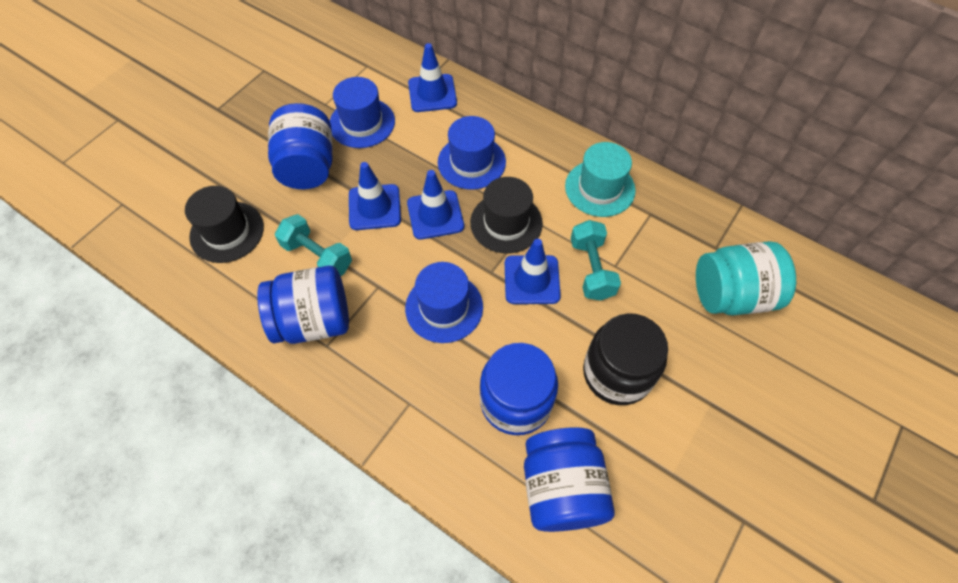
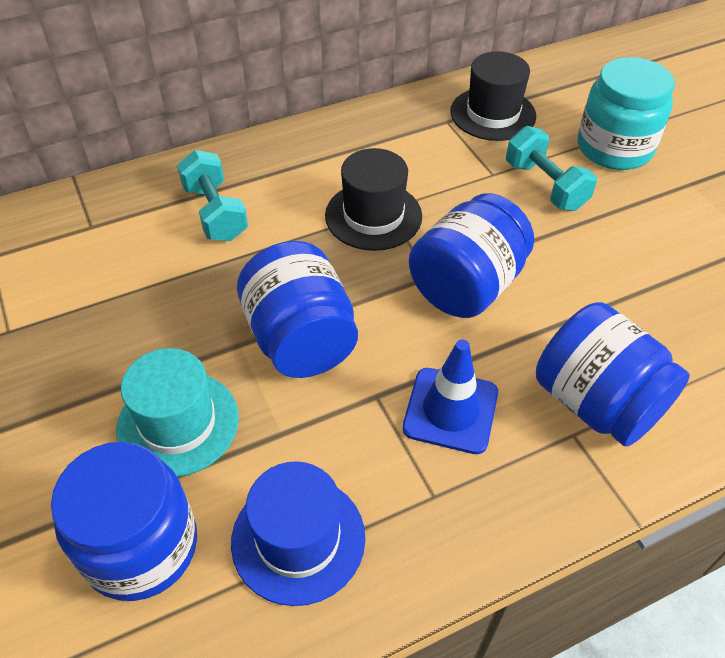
black jar: [583,313,668,405] = 1 -> none = 0
blue hat: [330,77,395,148] [405,262,483,343] [438,116,506,190] = 3 -> [231,461,365,606] = 1
blue traffic cone: [349,162,401,230] [407,170,464,240] [408,43,457,112] [505,239,561,304] = 4 -> [402,340,498,454] = 1

